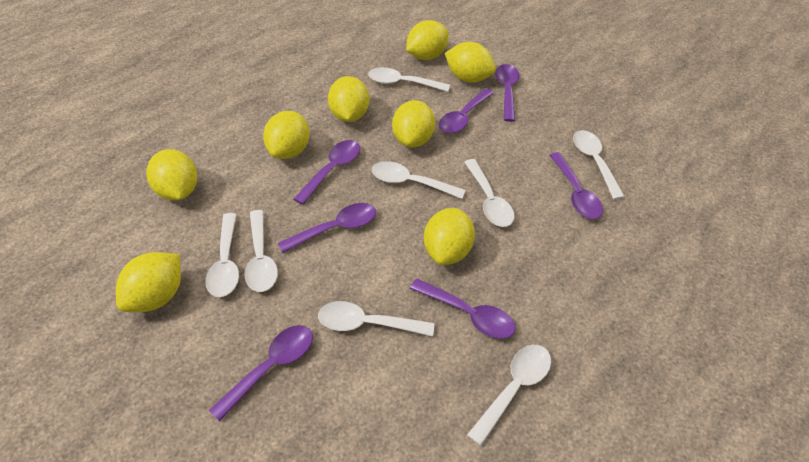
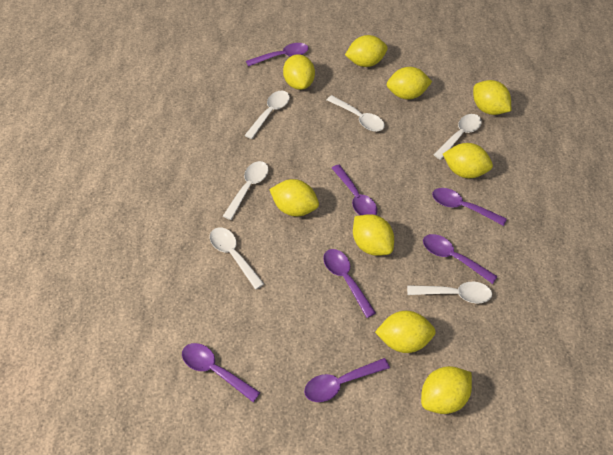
white spoon: [205,213,239,297] [244,210,278,292] [318,301,434,336] [368,67,450,92] [372,161,466,199] [464,159,515,227] [467,345,551,446] [573,130,625,200] = 8 -> [210,227,264,290] [223,161,269,220] [245,91,290,139] [327,95,385,132] [407,282,492,303] [434,114,482,160] = 6
yellow lemon: [116,252,181,312] [146,149,197,201] [263,111,310,159] [328,76,369,122] [392,100,435,148] [406,20,449,60] [424,208,475,265] [445,42,496,83] = 8 -> [269,179,319,216] [283,54,315,90] [345,35,388,67] [353,214,394,256] [375,311,436,353] [387,67,432,99] [421,366,472,414] [443,143,493,178] [473,80,511,115] = 9

